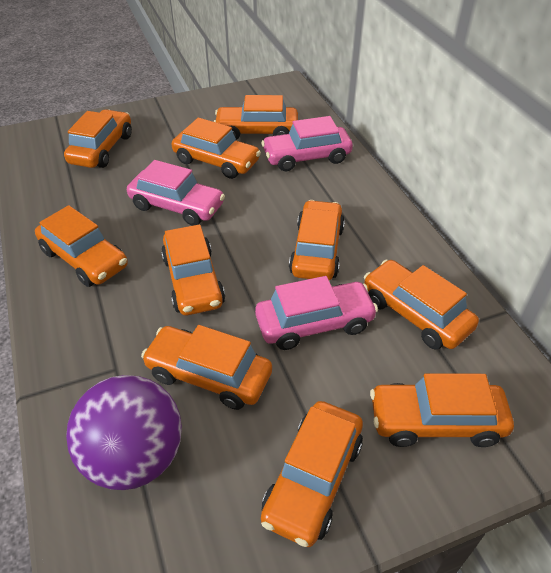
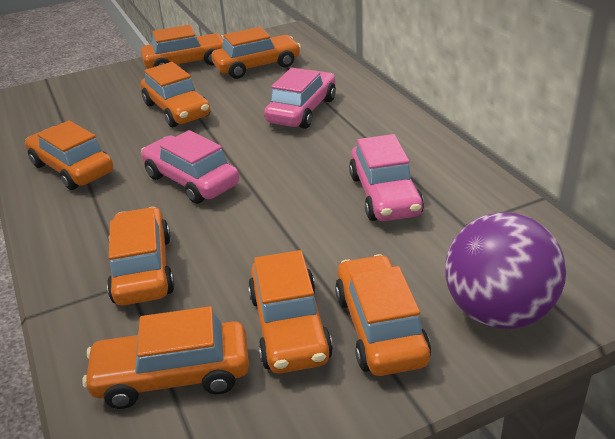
orange car: [35,205,128,287] [64,109,132,168] [141,325,272,410] [161,224,225,315] [171,118,261,179] [214,95,298,140] [261,401,363,547] [289,200,345,280] [364,260,479,349] [370,373,514,447] = 10 -> [25,120,113,190] [82,306,249,409] [107,207,175,305] [141,25,224,69] [141,62,210,127] [212,27,301,79] [248,250,333,373] [335,254,431,376] = 8

